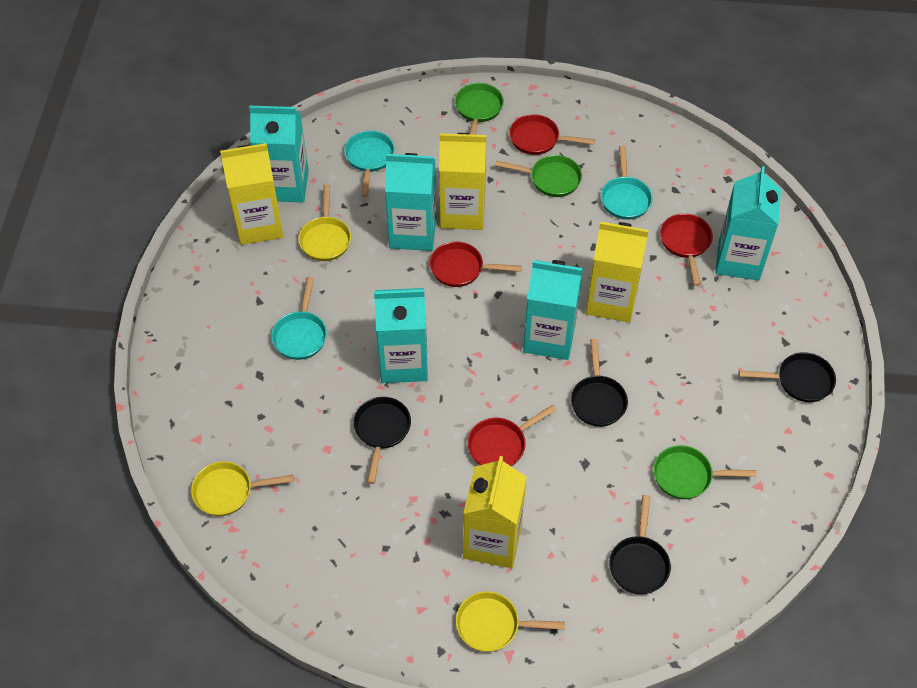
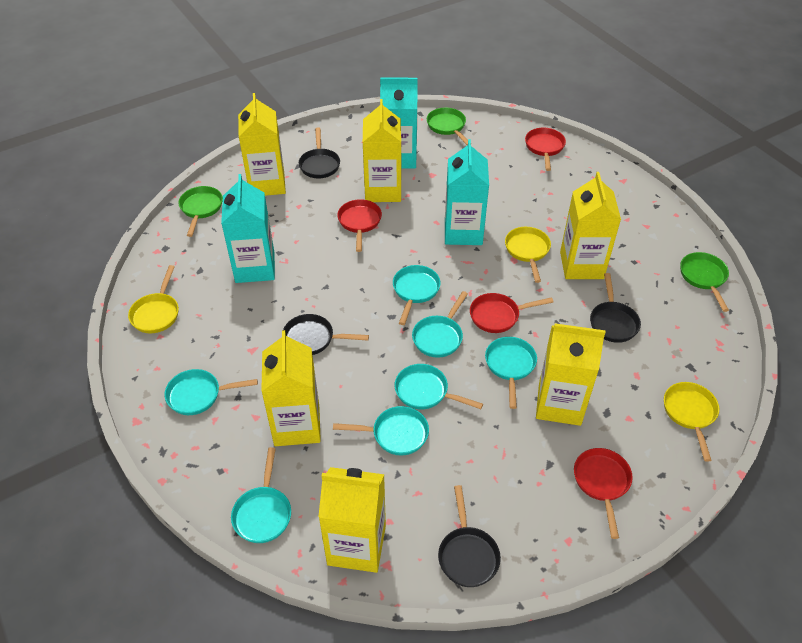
turquoise carton: [249,106,309,202] [374,288,428,383] [385,153,436,251] [523,260,583,360] [715,166,781,281] = 5 -> [221,174,275,283] [380,77,418,169] [445,139,489,245] = 3
turquoise pan: [271,277,327,360] [344,131,395,197] [601,146,653,220] = 3 -> [164,369,258,415] [231,447,291,543] [333,406,429,456] [393,265,441,325] [395,364,483,409] [412,291,468,358] [485,337,537,409] = 7
yellow carton: [220,143,284,245] [439,133,487,230] [463,456,527,568] [586,222,649,322] = 4 -> [238,93,286,196] [261,330,321,446] [318,467,386,573] [363,99,401,202] [536,323,606,426] [560,172,621,279] = 6

